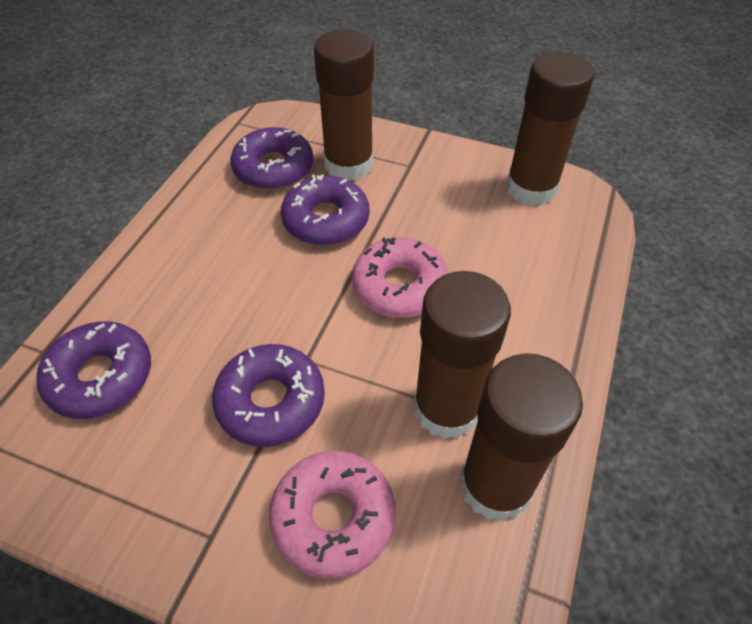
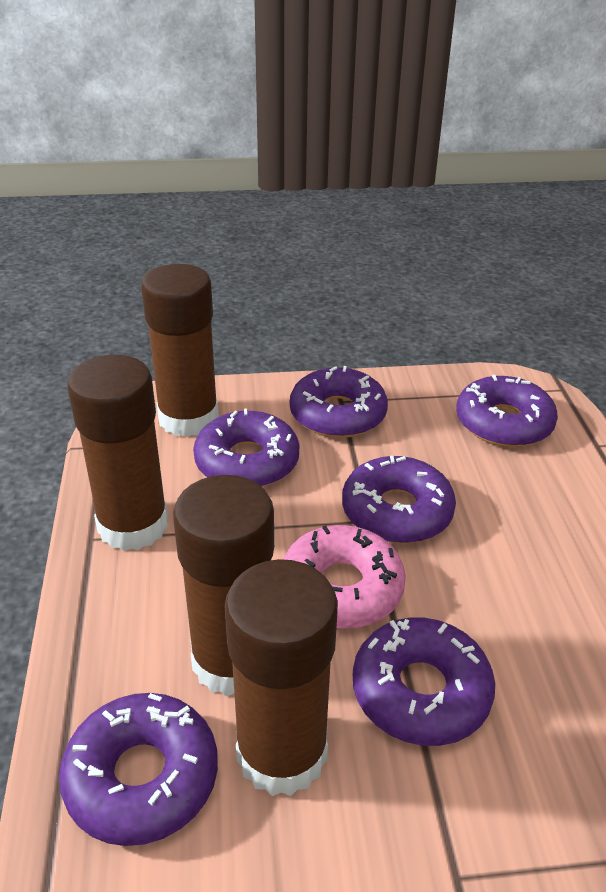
pink donut: [269,451,395,579] [352,237,448,318] = 2 -> [283,525,406,629] = 1
purple donut: [36,321,151,419] [212,344,325,447] [231,127,314,190] [281,175,370,245] = 4 -> [59,693,218,846] [193,409,299,487] [290,366,388,438] [342,456,456,543] [353,617,495,746] [456,375,558,447] = 6

